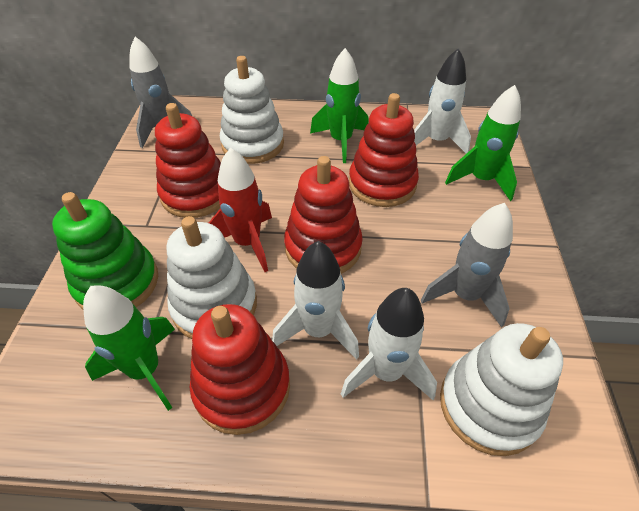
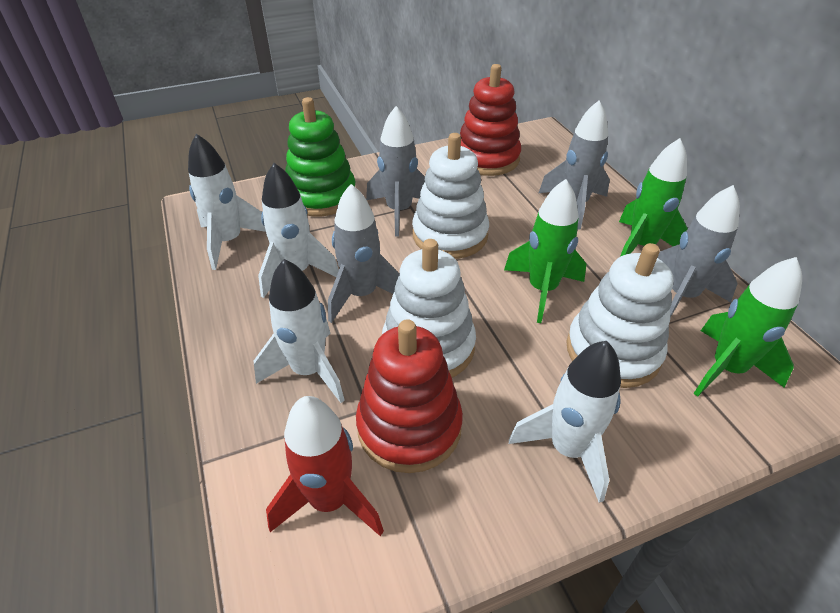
grey rocket: [129,37,192,148] [421,203,513,328] = 2 -> [328,184,399,323] [366,106,425,237] [539,101,610,230] [657,185,740,318] = 4
red stacking toy: [155,103,221,218] [189,304,290,435] [284,156,363,274] [349,93,419,207] = 4 -> [356,319,463,473] [460,64,521,176] = 2
white rocket: [272,241,359,360] [341,288,437,400] [414,48,471,154] = 3 -> [188,134,266,270] [254,259,345,403] [258,163,339,298] [509,341,621,503] = 4

